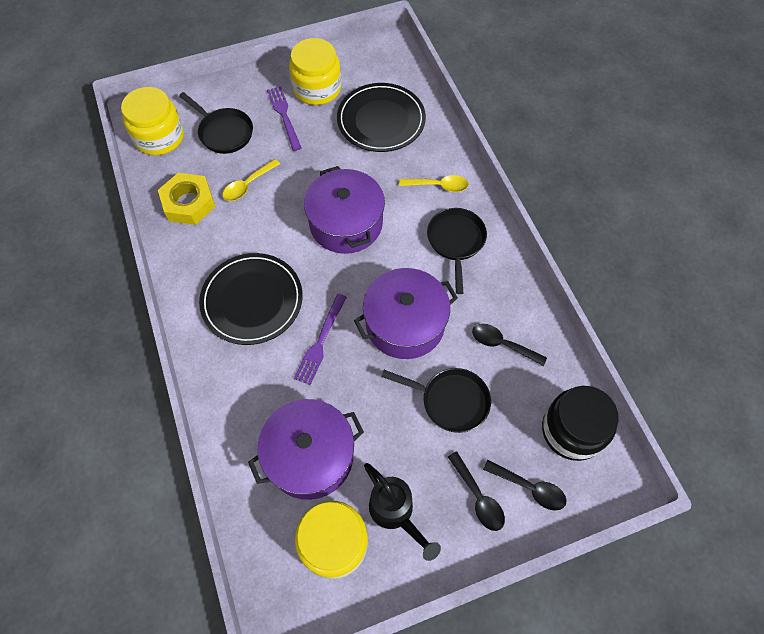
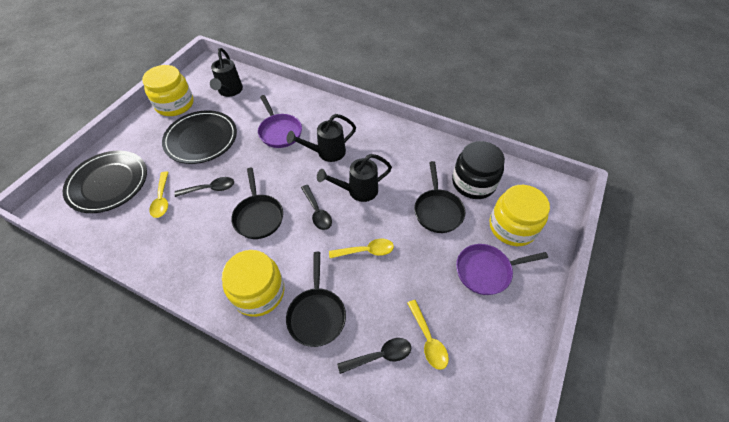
black watering can: [364,463,441,561] = 1 -> [210,48,243,97] [287,114,356,162] [317,154,392,202] = 3
purple fork: [267,86,301,151] [294,294,347,385] = 2 -> none = 0
purple pan: none = 0 -> [258,95,302,148] [456,244,548,295] = 2
purple pot: [248,399,364,500] [304,166,385,254] [354,268,458,359] = 3 -> none = 0
yellow nut: [158,173,216,225] = 1 -> none = 0
yellow spoon: [222,159,280,201] [399,175,469,192] = 2 -> [149,172,168,218] [329,239,394,258] [407,300,449,370] = 3

